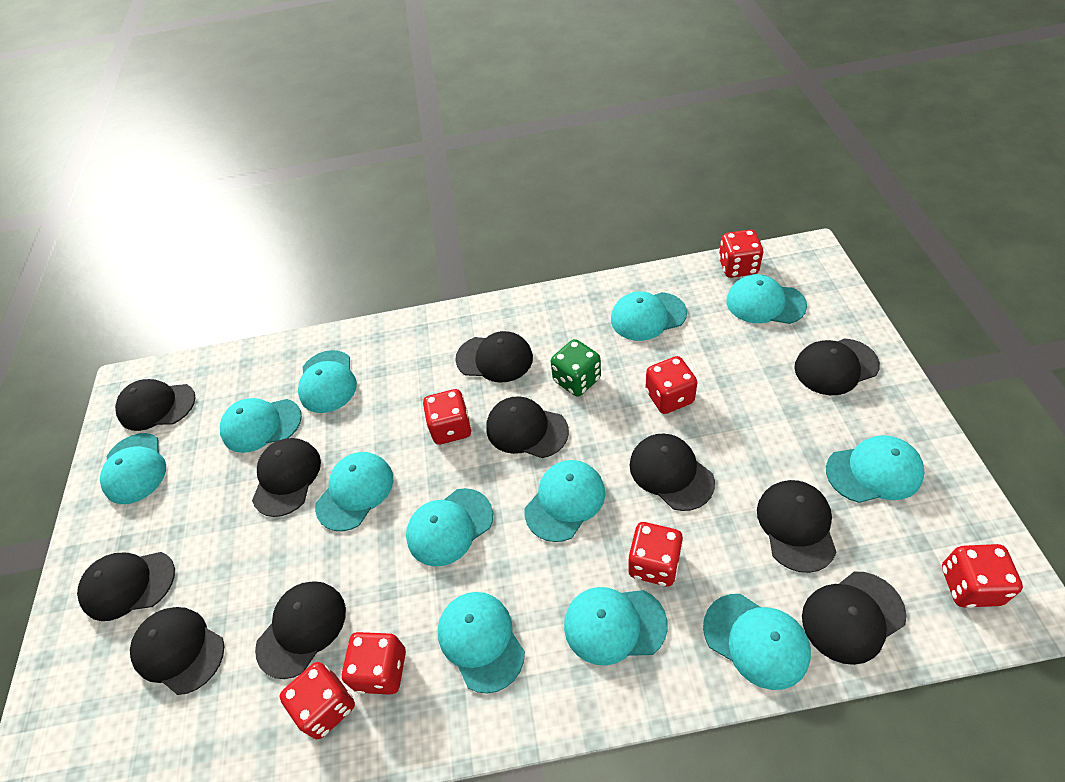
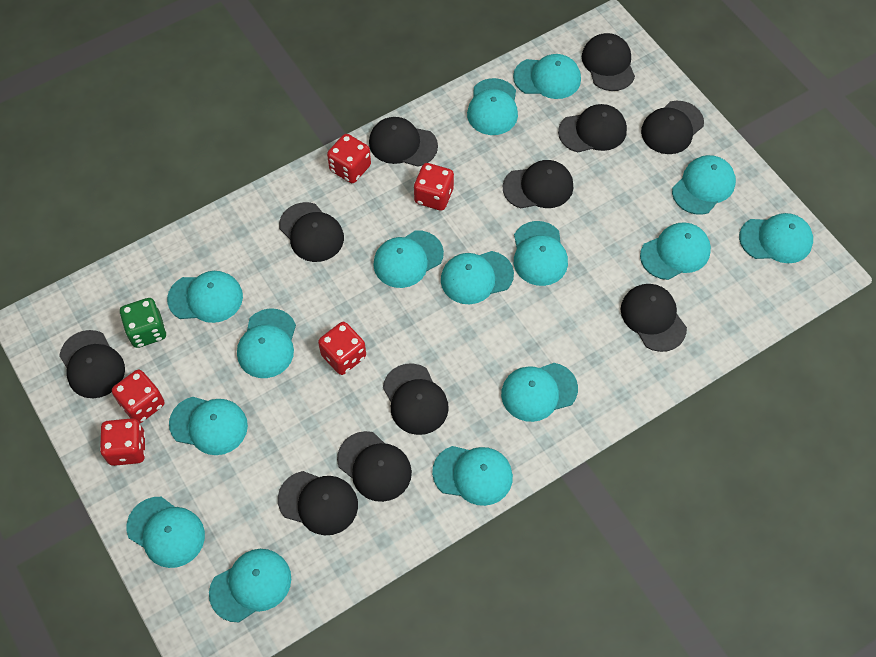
red dice: [279,662,355,739] [342,632,406,695] [423,389,472,445] [628,522,683,586] [645,356,698,414] [719,230,763,278] [942,544,1023,608] = 7 -> [100,418,146,466] [112,370,165,423] [318,322,366,375] [327,134,371,183] [414,163,454,211] = 5
turquoise cap: [100,433,166,504] [220,398,302,453] [298,350,357,413] [315,452,393,531] [406,488,493,566] [438,592,525,693] [525,460,605,542] [564,587,668,665] [611,291,687,341] [703,594,811,690] [726,274,807,324] [826,435,925,503] = 12 -> [126,497,205,568] [167,271,243,323] [169,397,248,455] [209,549,291,622] [237,309,296,378] [373,230,444,288] [432,446,513,506] [441,251,514,304] [467,78,518,135] [501,363,578,422] [513,54,581,99] [514,221,568,286] [640,222,711,280] [672,155,736,215] [739,213,813,263] = 15

